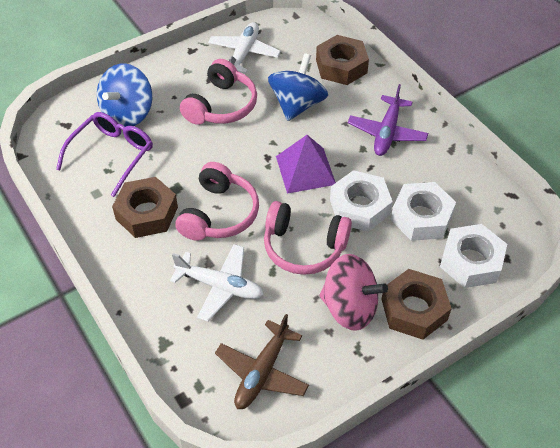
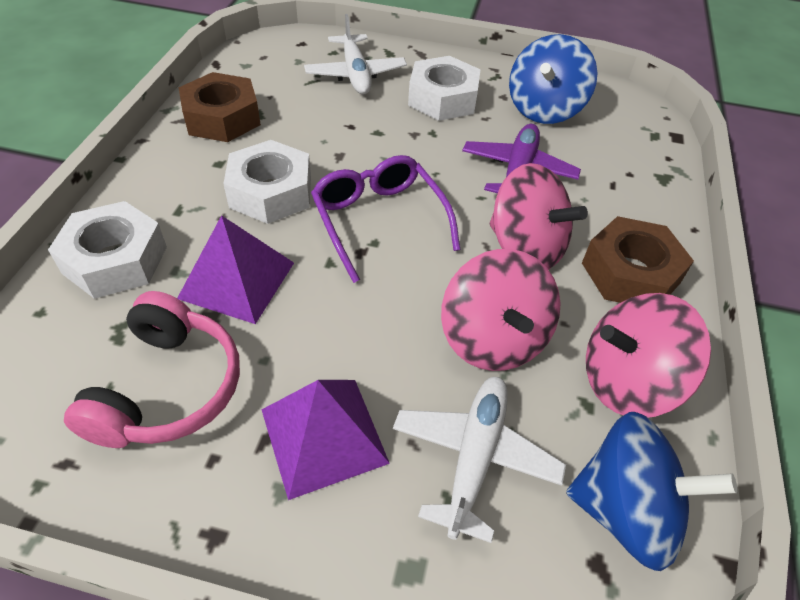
brown nut: [112,177,178,238] [316,35,369,85] [381,269,452,340] = 3 -> [179,72,261,142] [582,216,694,303] = 2
brown plane: [215,314,309,409] = 1 -> none = 0
pink headphones: [175,162,259,241] [180,59,257,125] [264,201,352,275] = 3 -> [64,291,240,448] = 1
pink spinning top: [319,254,388,331] = 1 -> [441,249,561,371] [490,163,588,270] [586,293,711,418] = 3
purple pyramid: [276,135,336,194] = 1 -> [177,215,294,324] [262,380,390,500] = 2

